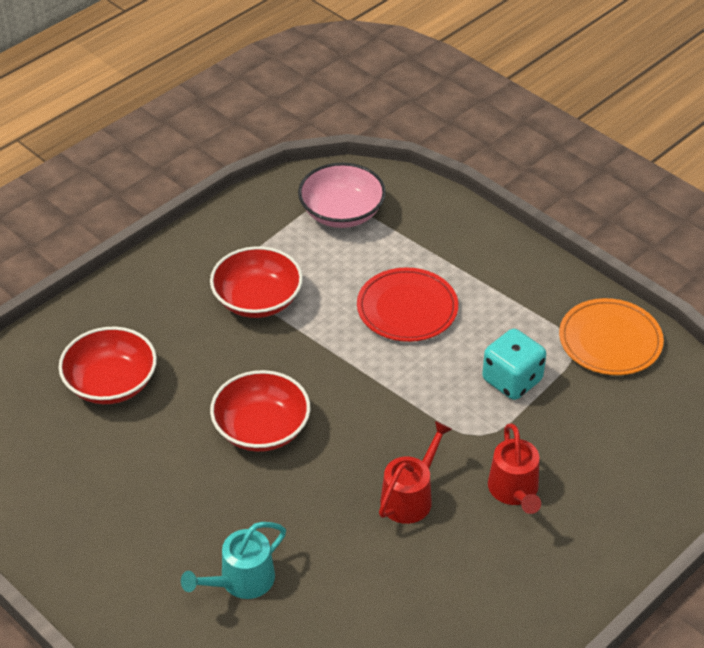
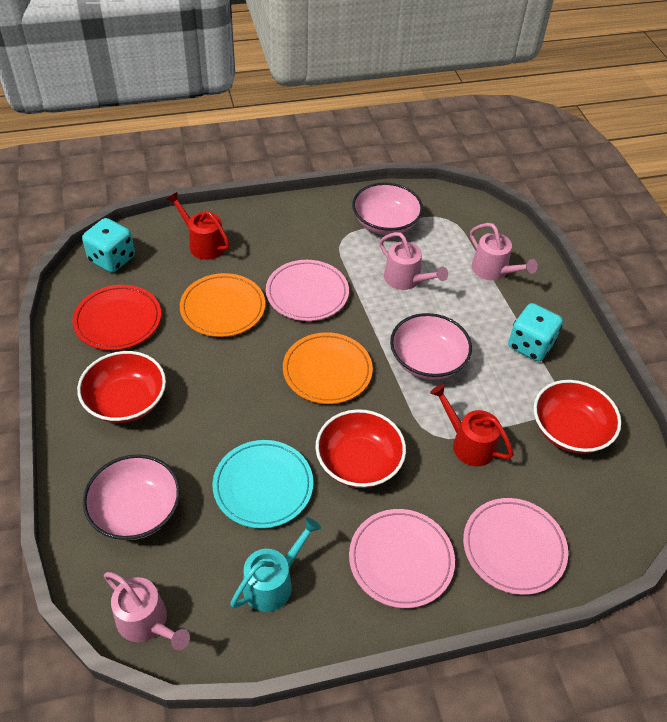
orange plate: [559,298,664,375] = 1 -> [180,273,265,337] [283,332,373,404] = 2
pink bowl: [298,163,386,228] = 1 -> [83,454,180,540] [352,183,423,235] [390,313,472,380] = 3
pink plate: none = 0 -> [266,260,349,321] [349,509,455,608] [463,498,568,595] = 3
pink watering can: none = 0 -> [104,572,190,650] [380,232,448,290] [470,223,538,281] = 3
turquoise dice: [482,329,546,400] = 1 -> [82,218,135,273] [508,303,563,362] = 2
turquoise plate: none = 0 -> [213,440,313,529] = 1

